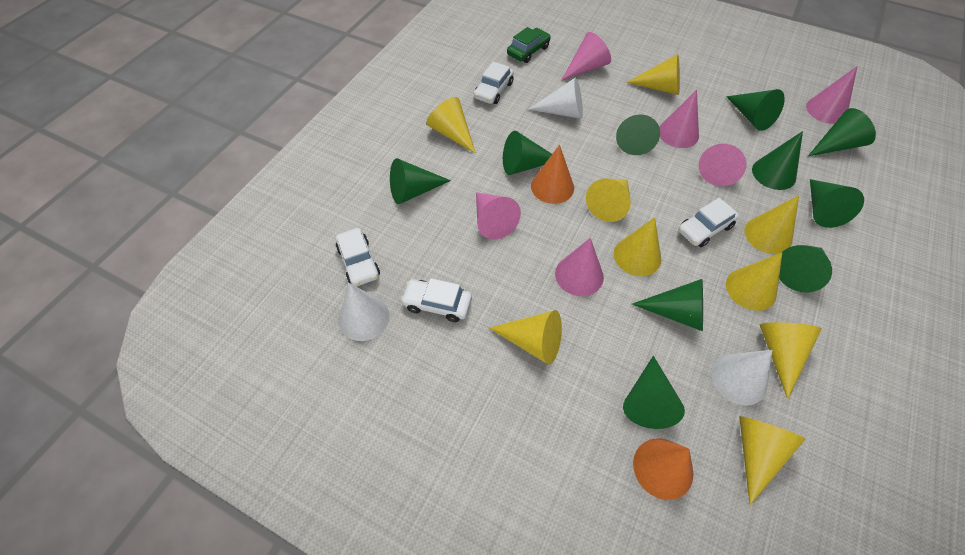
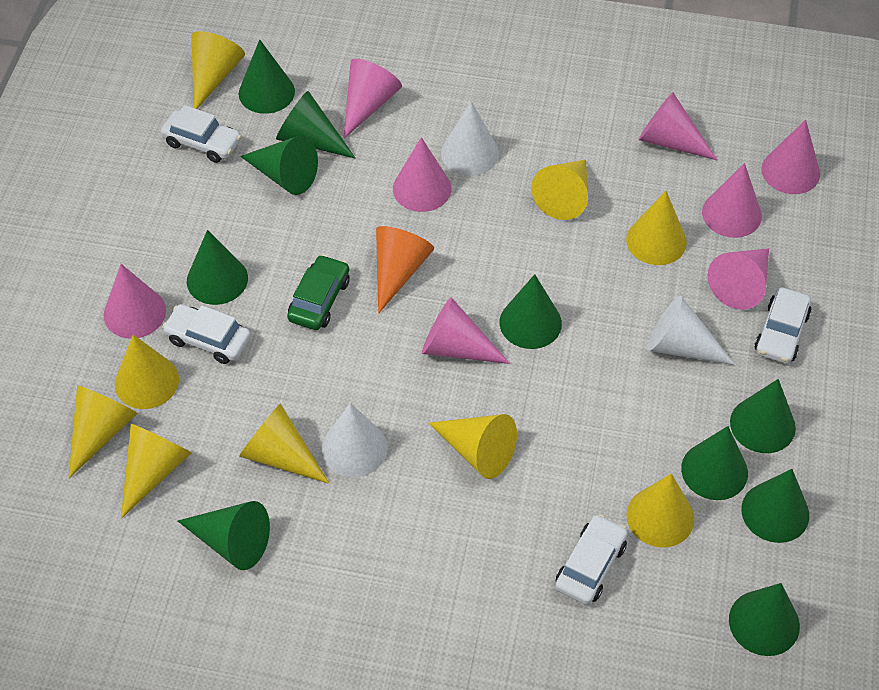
orange cone: [531,145,574,204] [633,438,693,500] = 2 -> [376,226,434,314] = 1
pink cone: [476,192,521,239] [555,238,604,296] [561,32,611,81] [659,90,699,148] [699,144,747,186] [806,66,858,124] = 6 -> [104,264,166,339] [343,59,402,139] [393,137,451,212] [422,297,510,364] [638,92,717,160] [702,163,762,238] [708,248,769,310] [761,120,820,194] = 8

